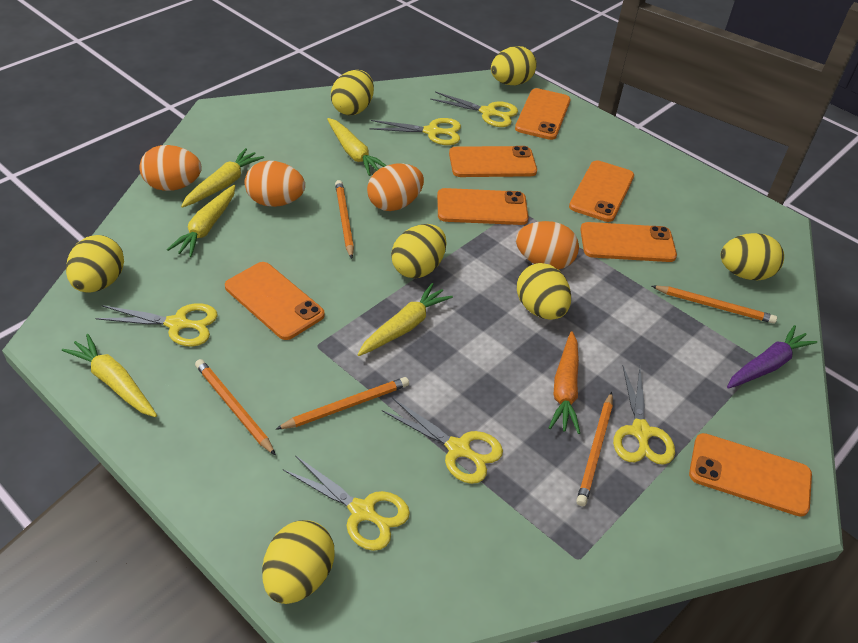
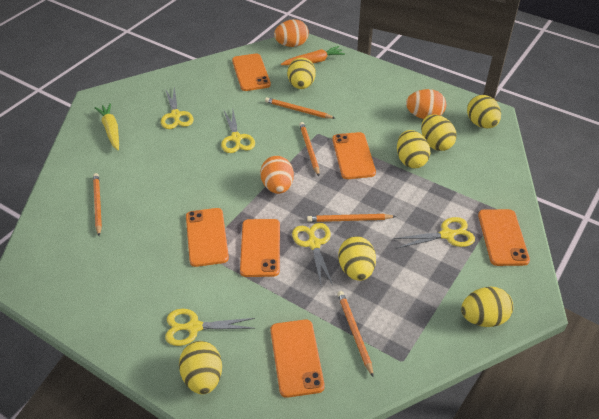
orange egg: [139,145,202,191] [245,161,305,207] [367,163,424,211] [516,221,579,269] = 4 -> [260,156,294,194] [274,19,309,47] [406,89,446,119] = 3
orange phone: [225,262,325,340] [437,188,528,225] [449,146,537,177] [515,88,571,140] [569,160,634,222] [580,222,677,262] [689,433,812,517] = 7 -> [186,208,229,267] [232,54,271,91] [240,219,280,277] [270,320,325,398] [332,132,376,179] [478,209,530,266] = 6
purple carrot: [727,325,817,389] = 1 -> none = 0
yellow carrot: [62,334,157,417] [167,185,235,257] [181,148,264,208] [327,118,387,176] [357,283,453,356] = 5 -> [94,103,119,150] = 1
yellow scissors: [95,303,218,347] [283,455,410,551] [370,118,461,145] [382,398,503,484] [430,92,518,127] [613,366,675,465] = 6 -> [161,88,194,129] [165,309,256,346] [221,109,255,153] [292,223,333,285] [394,217,475,248] = 5

